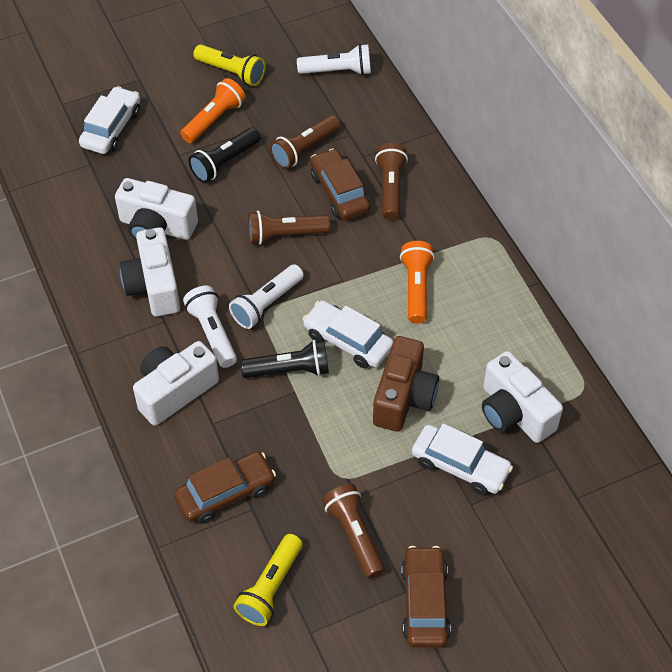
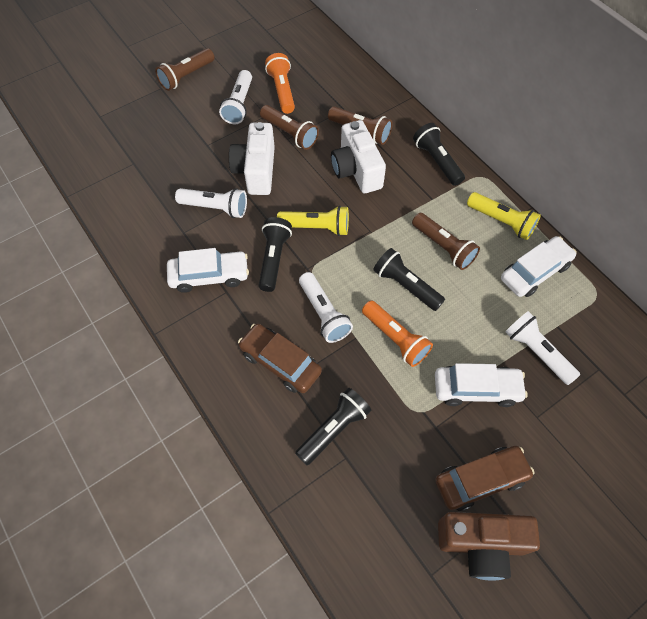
black flashlight: [189,128,260,183] [241,340,329,378] = 2 -> [259,217,292,292] [295,388,371,465] [373,248,445,311] [413,123,465,186] = 4
brown car: [174,451,276,524] [310,148,370,220] [401,546,451,648] = 3 -> [238,324,322,393] [435,446,535,511] = 2
white camera: [115,178,198,241] [120,227,180,317] [133,341,219,426] [482,351,563,443] = 4 -> [229,122,275,195] [331,120,386,193] = 2
white flashlight: [183,286,237,368] [229,264,304,329] [297,44,371,75] = 3 -> [175,188,247,218] [219,70,252,124] [299,272,353,343] [505,311,580,385] = 4

